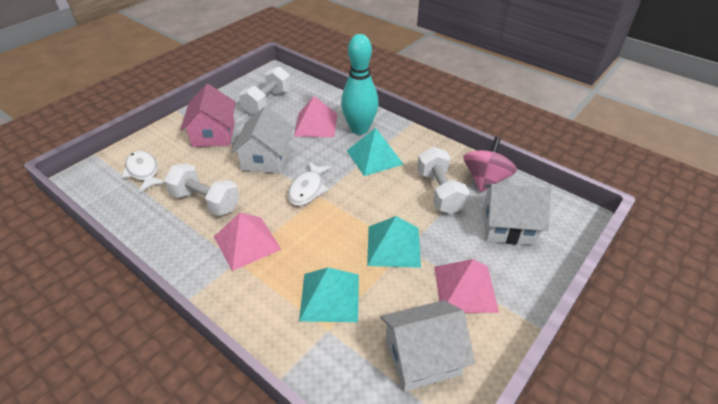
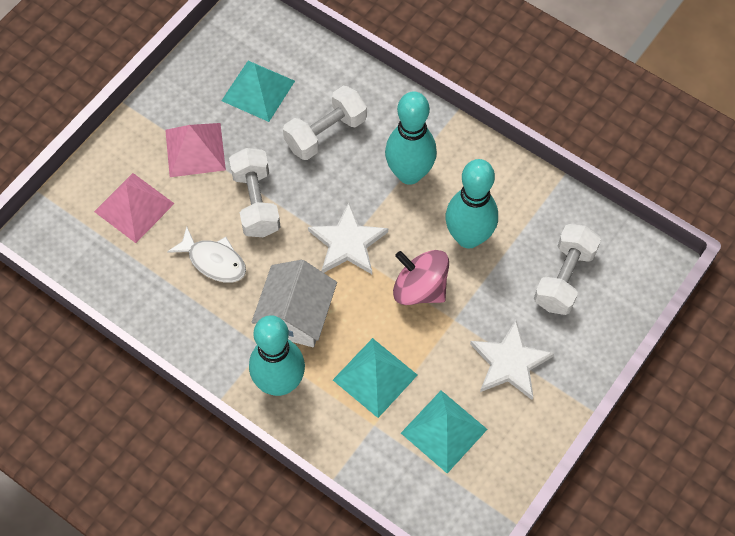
pink house: [180,84,236,147] = 1 -> none = 0
pink pyramid: [214,213,281,271] [294,96,337,137] [434,259,499,313] = 3 -> [94,173,175,243] [165,123,226,177] = 2
turquoise bowling pin: [341,34,379,135] = 1 -> [249,315,305,396] [385,91,437,185] [445,159,498,249] = 3
white fish: [122,151,165,193] [288,161,332,206] = 2 -> [167,227,246,283] = 1
white house: [231,106,293,174] [380,300,475,391] [483,184,551,245] = 3 -> [252,260,337,347] = 1
white star: none = 0 -> [308,202,388,274] [470,320,554,400] = 2

